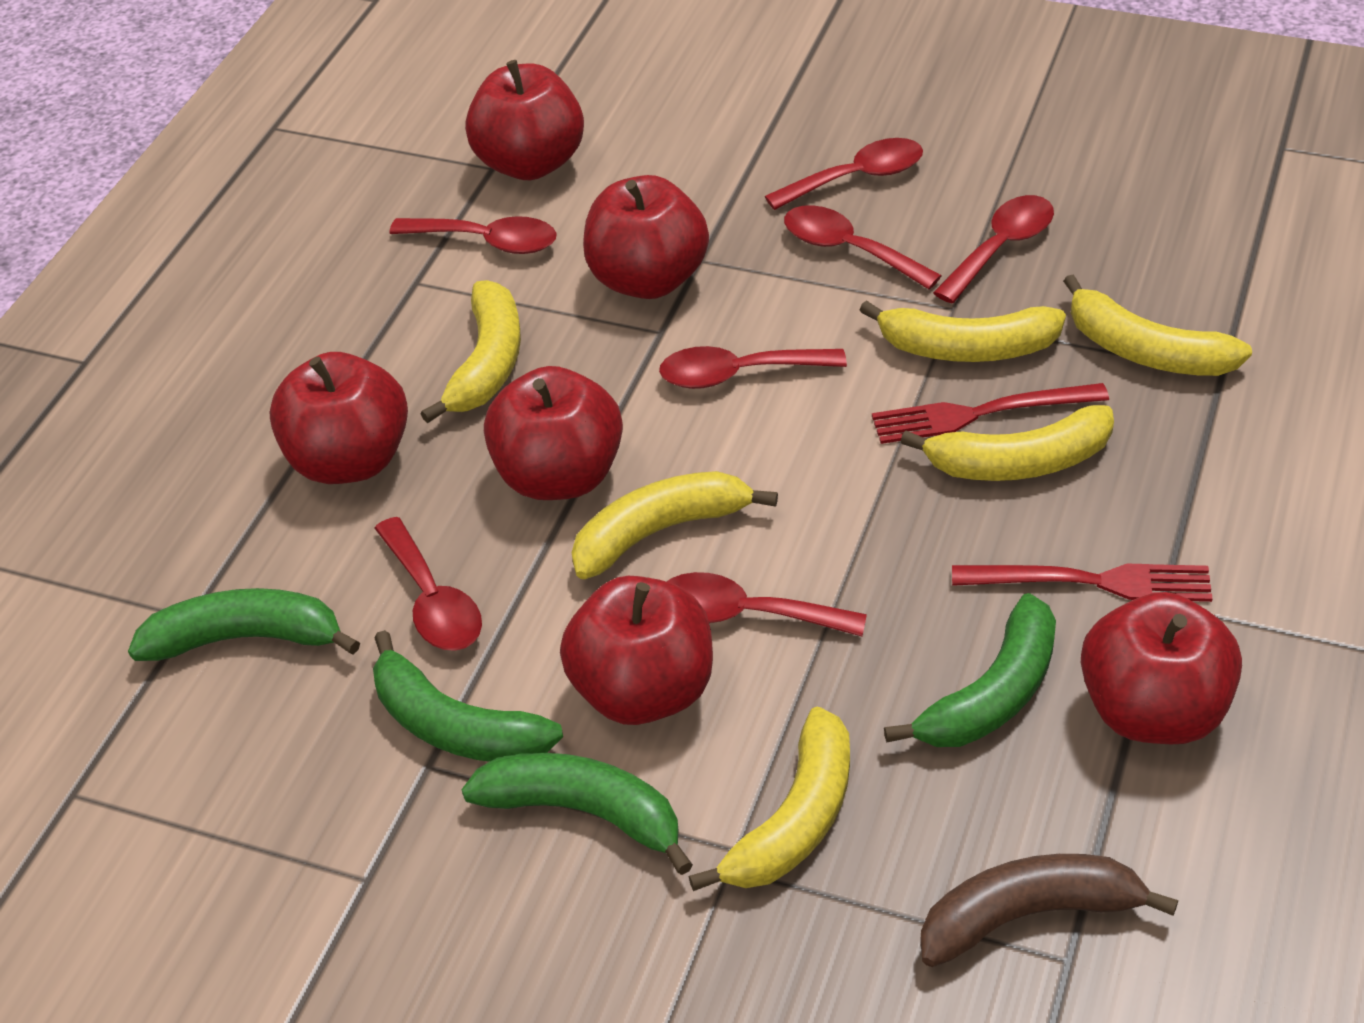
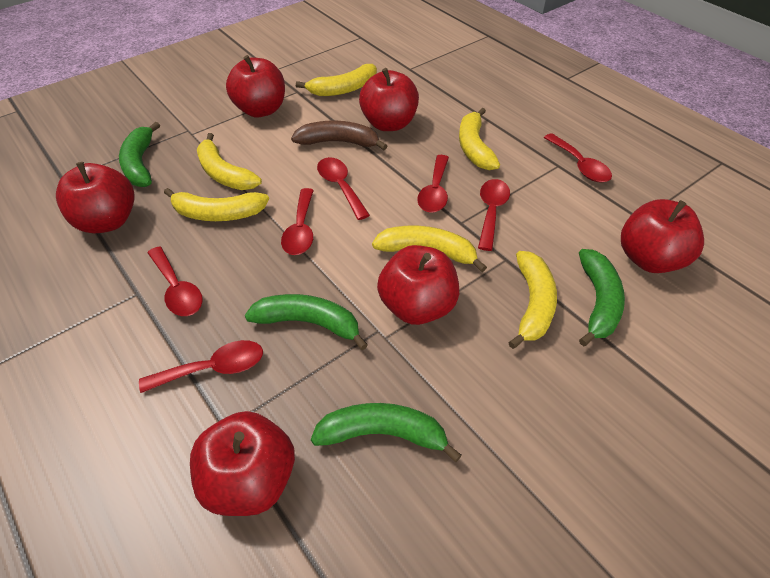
red fork: [872,383,1109,444] [952,564,1213,602] = 2 -> none = 0

